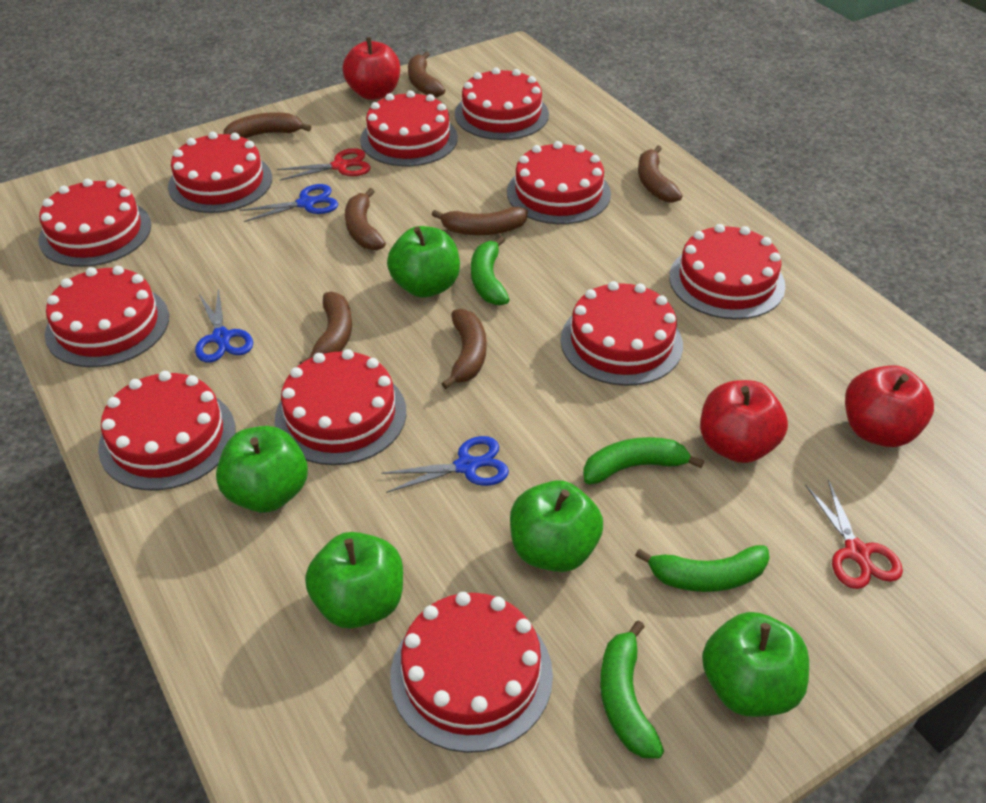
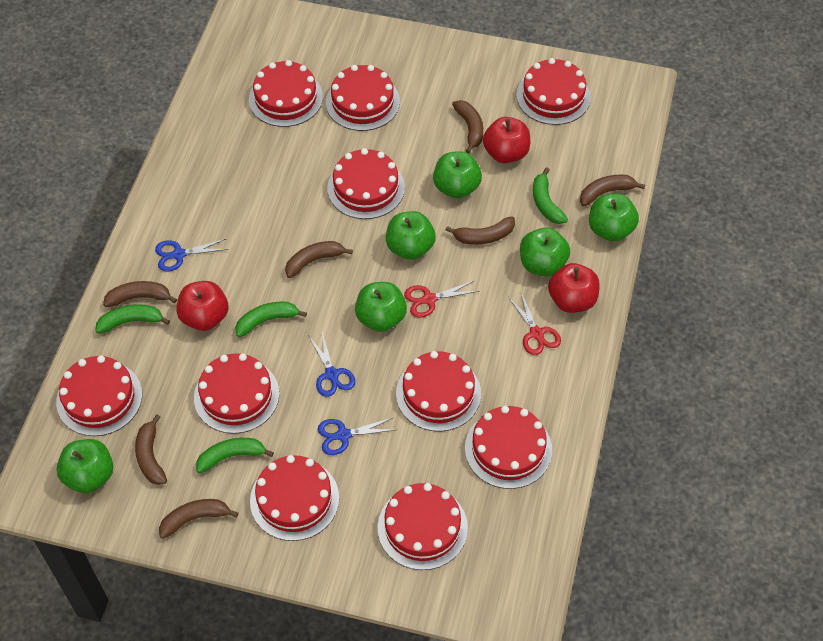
green apple: [216,426,308,513] [305,532,403,629] [387,226,460,298] [510,480,603,572] [702,612,809,717] = 5 -> [56,439,113,493] [355,282,407,332] [386,211,436,260] [433,151,482,199] [520,227,570,276] [589,194,639,242] = 6
red cake: [38,178,151,267] [45,266,169,367] [98,371,236,490] [168,132,272,213] [275,349,406,465] [360,90,458,166] [390,592,553,753] [455,67,549,140] [507,141,611,224] [560,281,683,386] [669,224,786,319] = 11 -> [56,355,142,436] [194,353,279,434] [249,60,323,127] [250,455,339,541] [326,65,400,131] [327,148,405,219] [378,483,468,570] [396,351,481,432] [465,406,552,489] [516,58,591,125] = 10

